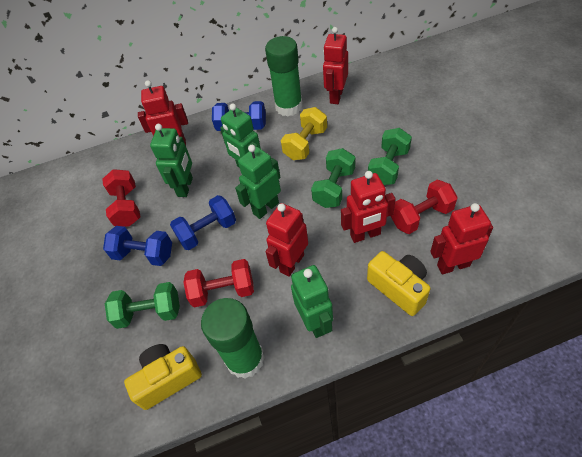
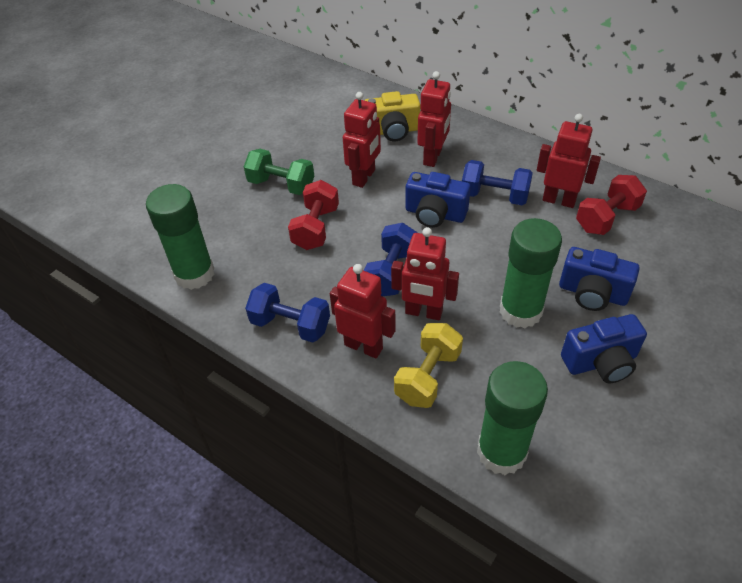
blue camera: none = 0 -> [405,172,471,228] [559,247,640,311] [561,314,647,383] = 3
green dumbbell: [105,282,180,329] [311,148,355,208] [368,128,412,185] = 3 -> [244,149,314,195] = 1
green glue stick: [201,298,265,379] [265,36,303,117] = 2 -> [146,184,215,290] [477,361,548,475] [500,218,562,328] = 3
green robot: [150,124,193,197] [220,103,261,168] [235,145,281,219] [291,265,333,338] = 4 -> none = 0
red dumbbell: [102,169,140,227] [183,259,254,308] [391,180,458,234] = 3 -> [288,180,339,250] [576,175,647,235] = 2
yellow camera: [124,344,202,410] [367,251,431,316] = 2 -> [364,91,420,141] = 1

